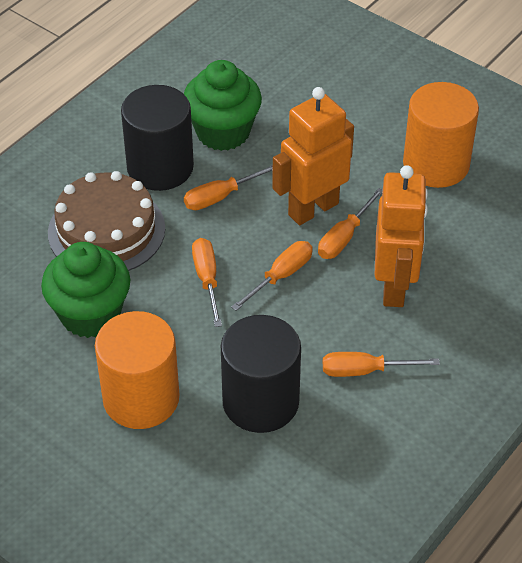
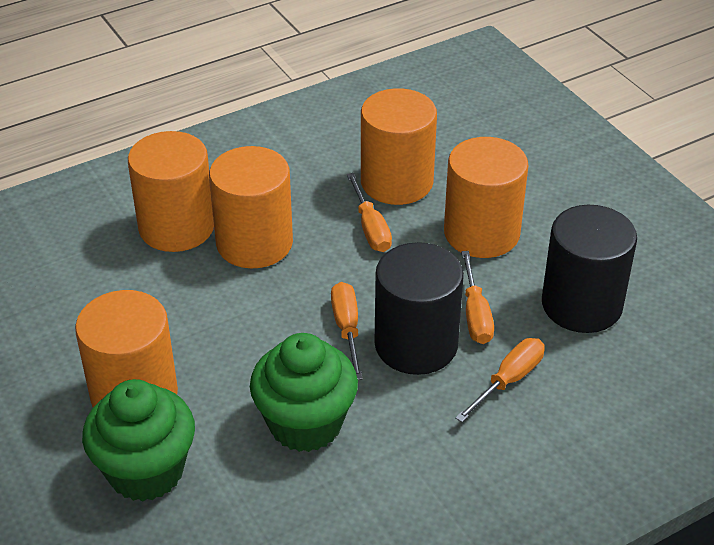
brown cake: [48,171,165,271] = 1 -> none = 0
orange cylinder: [95,311,179,429] [403,82,479,188] = 2 -> [75,290,178,407] [128,131,214,252] [209,146,293,269] [361,88,437,205] [444,137,529,258] = 5
orange robot: [272,87,354,225] [375,165,428,307] = 2 -> none = 0
orange screwdriver: [184,165,273,210] [192,238,222,327] [231,241,313,311] [318,188,383,259] [323,352,440,377] = 5 -> [331,282,363,380] [347,173,392,252] [455,338,545,422] [461,251,494,344] = 4

